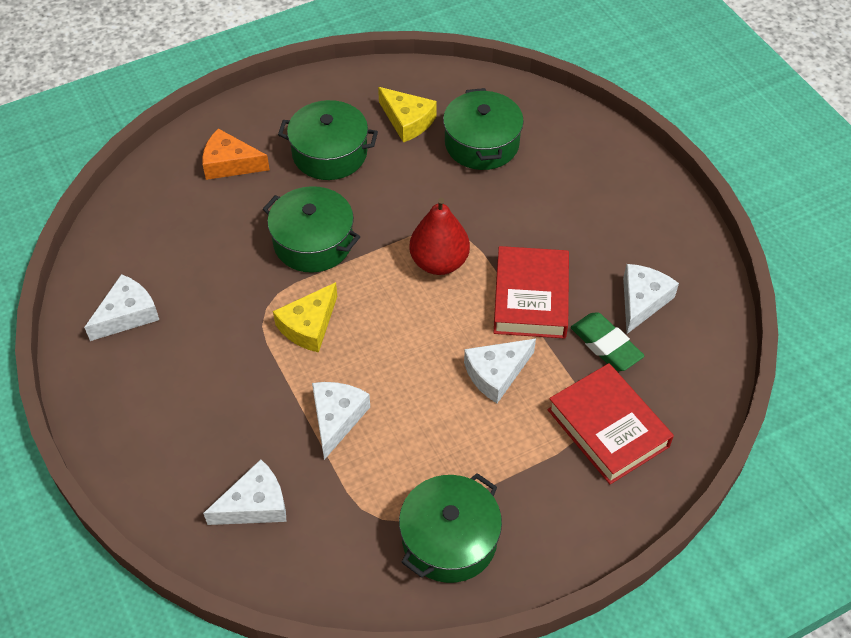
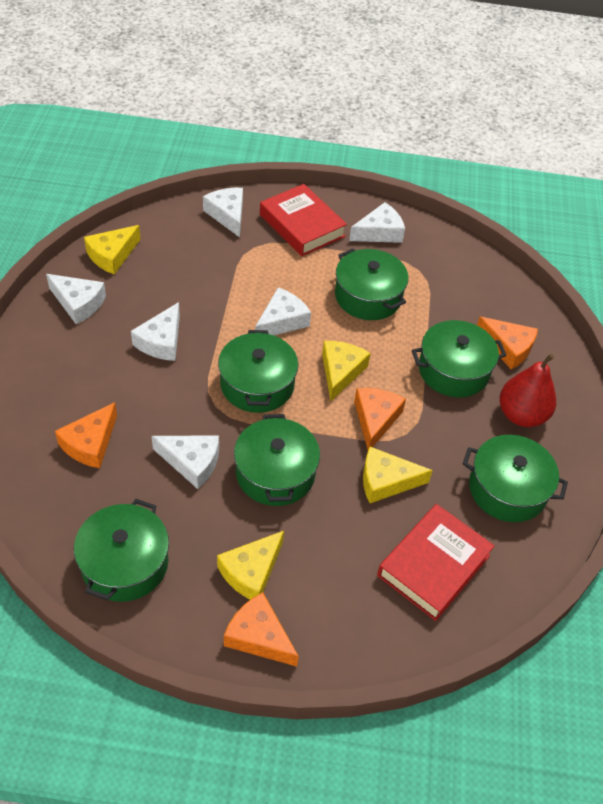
green eraser: [571,312,645,371] = 1 -> none = 0
green pot: [263,186,360,273] [278,100,378,180] [399,473,502,583] [443,88,524,170] = 4 -> [74,499,169,602] [218,330,298,413] [234,414,320,506] [335,248,408,320] [412,320,506,397] [463,435,568,522] = 6
orange cheese: [202,128,270,180] = 1 -> [55,402,117,468] [224,592,299,667] [354,388,406,450] [477,317,538,369] = 4
white cheese: [84,274,159,341] [203,459,287,525] [312,382,370,460] [464,339,536,403] [623,264,679,334] = 5 -> [46,274,106,324] [131,302,180,361] [152,435,219,489] [203,188,243,237] [255,287,311,335] [349,202,405,243] = 6
yellow cheese: [273,282,337,352] [378,87,437,143] = 2 -> [84,225,141,274] [217,531,284,600] [322,341,371,401] [363,447,433,503] = 4

